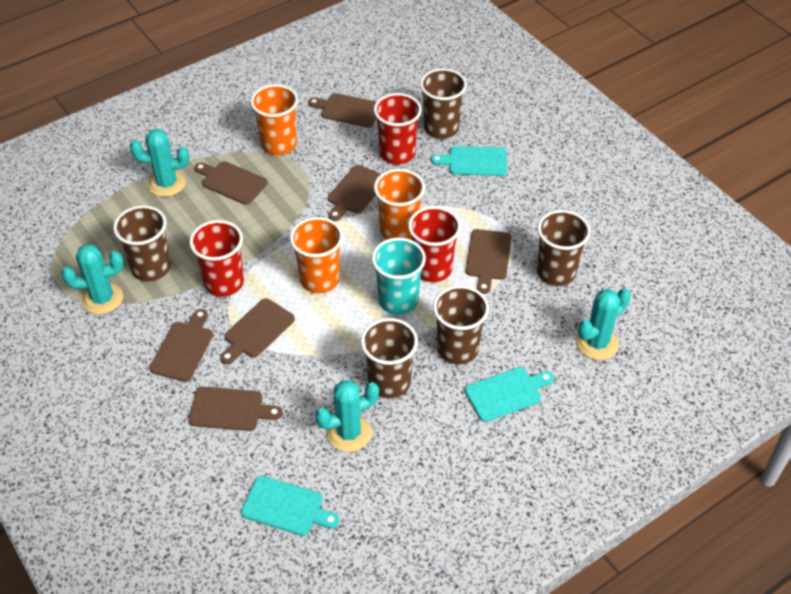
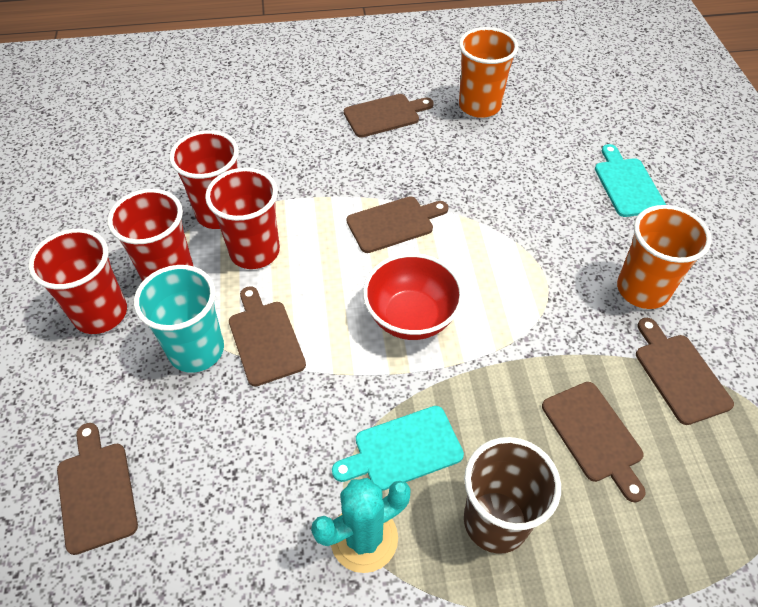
brown cup: [113,205,171,281] [361,318,418,398] [420,68,467,139] [433,285,489,364] [537,210,591,286] = 5 -> [464,437,561,554] = 1
brown cutting board: [149,309,213,382] [189,387,282,431] [194,161,267,205] [220,298,295,364] [308,93,376,128] [328,165,381,221] [466,229,512,294] = 7 -> [57,423,138,555] [229,286,306,386] [344,94,434,138] [347,197,448,253] [542,382,646,503] [636,318,734,425] = 6
orange cup: [250,84,298,155] [290,217,343,293] [374,169,425,240] = 3 -> [459,27,518,118] [617,205,712,309] = 2
red bowl: none = 0 -> [363,253,464,340] = 1
red cup: [189,220,244,297] [374,93,422,164] [408,206,461,282] = 3 -> [28,229,127,334] [107,189,193,281] [169,130,239,229] [205,168,280,269] = 4
turquoise cactus: [62,244,123,315] [130,129,189,197] [315,380,379,452] [576,288,631,360] = 4 -> [311,478,411,573] = 1
turquoise cutting board: [241,476,340,536] [431,146,507,176] [465,367,554,422] = 3 -> [332,406,464,491] [595,144,666,217] = 2

